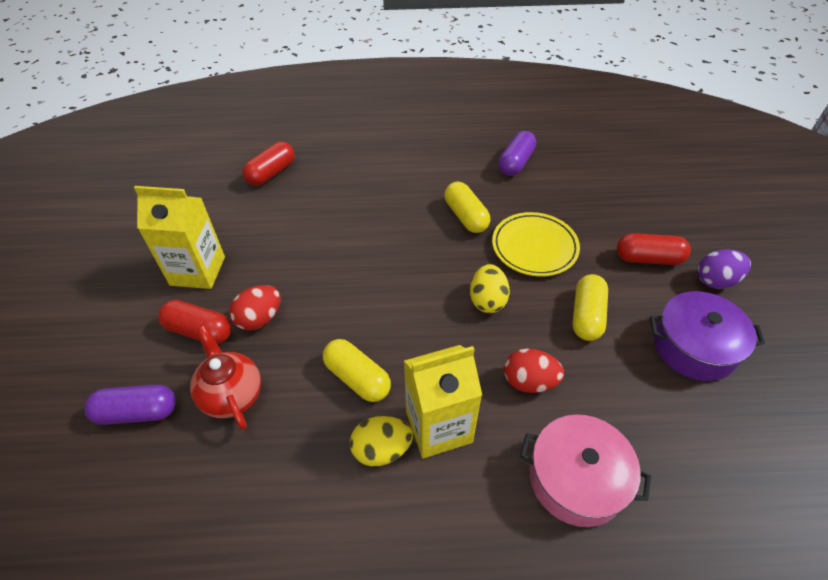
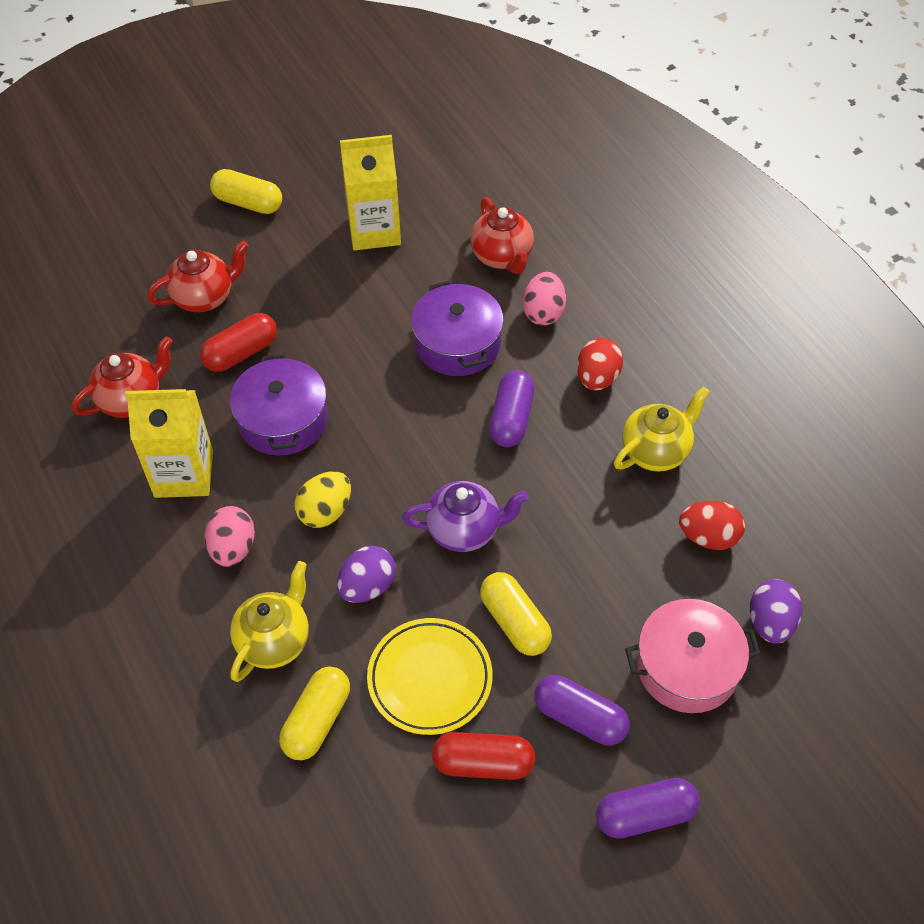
pink egg: none = 0 -> [204,506,255,567] [523,272,566,326] = 2
purple capsule: [84,385,176,425] [498,131,536,176] = 2 -> [489,370,535,447] [534,675,630,746] [596,778,700,839] = 3
purple egg: [697,249,751,289] = 1 -> [337,546,396,603] [750,579,802,644] = 2
purple pot: [650,291,765,381] = 1 -> [230,354,328,456] [411,280,504,376] = 2
purple teapot: none = 0 -> [402,481,529,552] = 1
red capsule: [158,300,231,344] [242,142,294,186] [617,233,691,265] = 3 -> [200,313,277,372] [432,732,536,780] = 2
red teapot: [190,325,261,430] = 1 -> [72,337,173,418] [147,240,249,312] [470,197,534,274] = 3
yellow egg: [350,416,413,466] [470,264,510,313] = 2 -> [295,471,351,528] = 1
yellow teapot: none = 0 -> [230,561,309,682] [614,387,710,471] = 2

